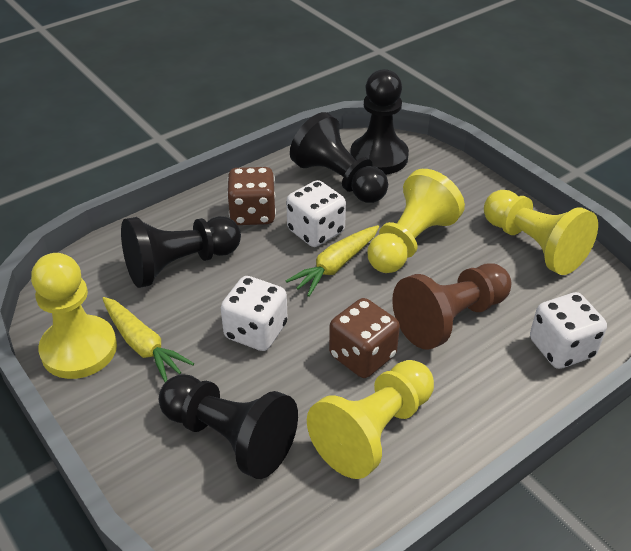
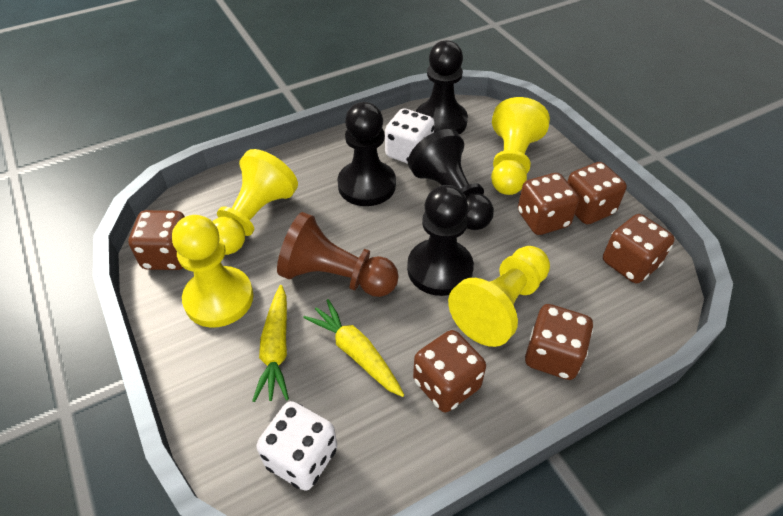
brown dice: [227,167,276,225] [329,298,400,378] = 2 -> [128,210,185,270] [413,330,486,412] [518,173,579,235] [525,304,593,380] [567,162,627,224] [603,214,675,283] = 6
white dice: [221,276,288,351] [286,180,346,247] [530,292,607,369] = 3 -> [256,401,337,491] [385,108,435,164] = 2

